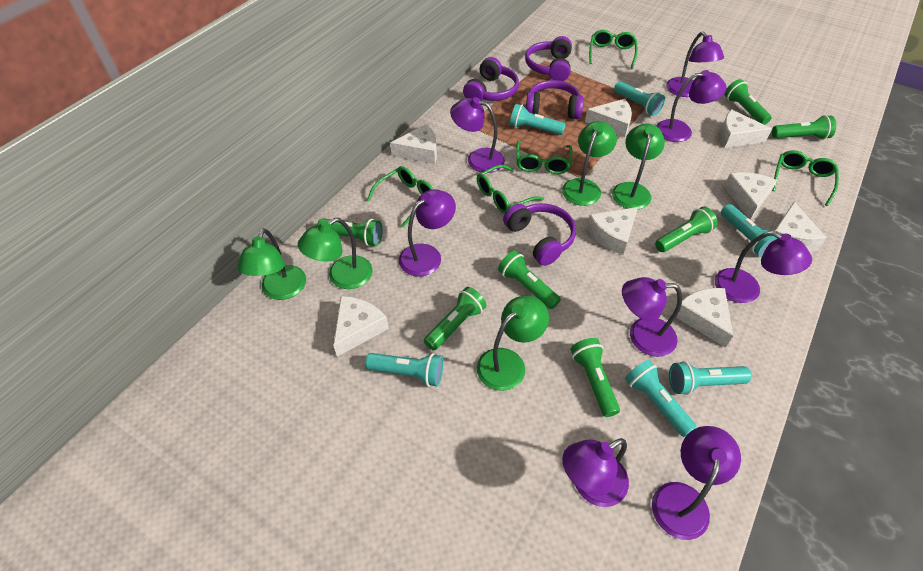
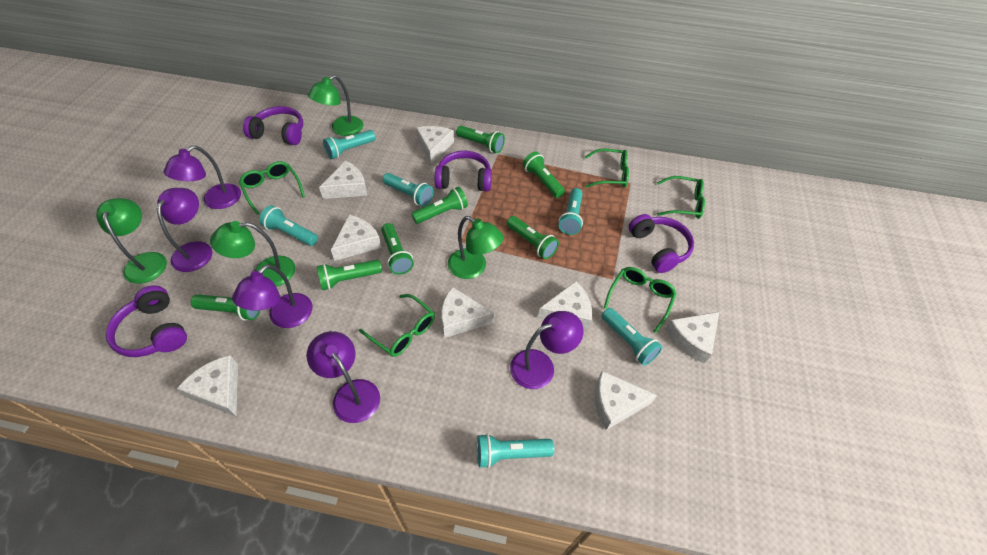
green lamp: [237,228,306,300] [298,218,372,289] [477,295,549,391] [562,121,617,206] [612,124,665,209] = 5 -> [96,198,167,284] [210,221,295,287] [308,75,363,136] [448,216,504,279] = 4
purple lamp: [399,189,456,277] [450,97,505,173] [562,438,629,507] [622,277,682,357] [652,426,741,540] [656,70,726,142] [666,32,724,97] [715,231,812,303] = 8 -> [157,188,212,272] [164,145,241,209] [232,264,312,328] [307,331,380,423] [510,311,584,389] = 5

